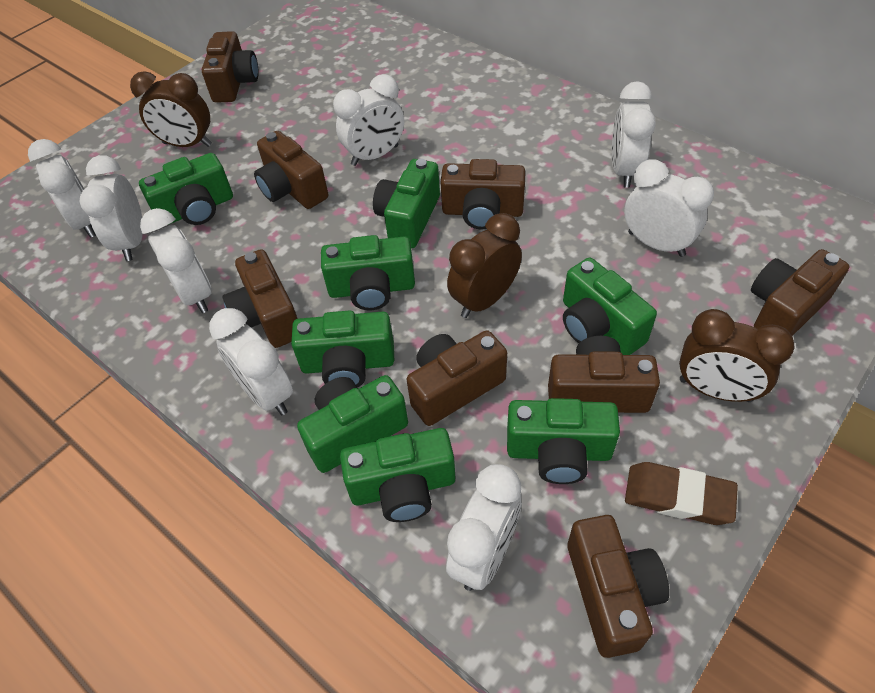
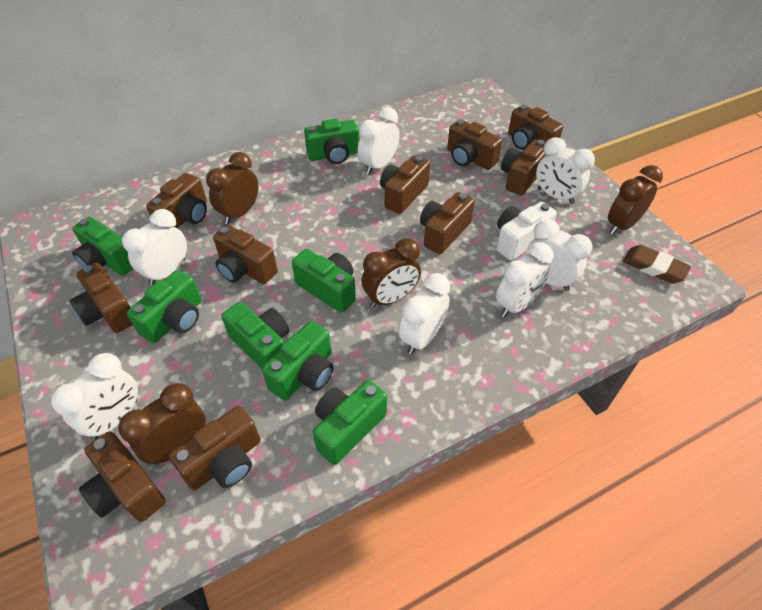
brown camera: [202,31,259,103] [222,249,298,348] [254,131,328,209] [407,330,507,426] [441,159,526,229] [548,336,660,413] [567,515,669,658] [751,249,850,336] = 8 -> [69,263,133,333] [79,431,165,522] [146,173,207,229] [169,406,261,490] [213,225,278,284] [380,155,430,214] [420,192,475,254] [447,119,502,170] [501,139,546,195] [508,105,563,150] = 10
brown clock: [130,71,212,147] [447,213,522,318] [679,309,794,402] = 3 -> [118,383,206,465] [206,152,259,224] [362,238,421,308] [608,165,663,235] = 4
green camera: [139,153,233,225] [291,310,394,387] [297,375,408,473] [321,235,415,310] [340,428,455,522] [373,159,440,248] [507,398,620,484] [563,257,657,355] = 8 -> [72,217,133,276] [127,270,201,343] [221,302,289,368] [262,321,334,401] [292,249,356,313] [304,118,359,164] [313,380,387,465] = 7
white camera: none = 0 -> [496,202,557,260] = 1
white clock: [28,139,96,238] [80,155,143,261] [140,208,211,313] [209,308,293,415] [333,74,404,166] [446,464,522,591] [612,81,656,188] [624,160,714,257] = 8 -> [51,353,138,440] [122,209,187,286] [358,107,399,175] [399,273,450,354] [496,242,554,317] [526,219,592,291] [536,137,595,204] = 7

